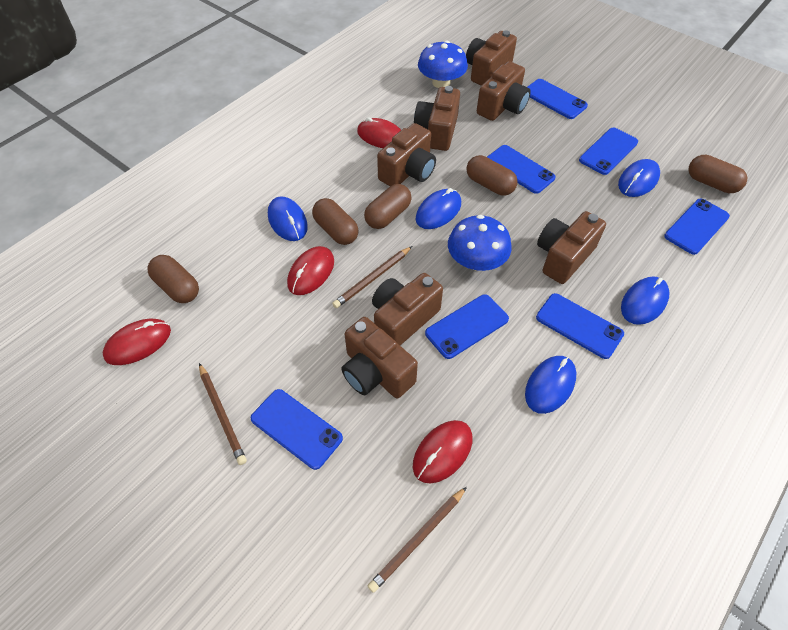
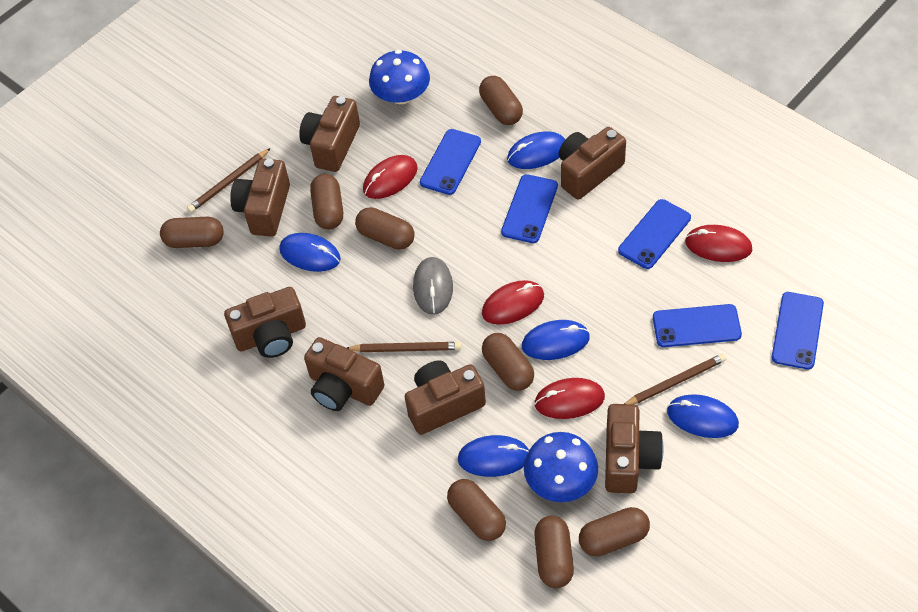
blue phone: [251,389,343,470] [425,294,509,359] [487,145,556,194] [528,79,588,119] [536,293,624,359] [579,127,638,175] [664,198,730,255] = 7 -> [420,129,481,195] [501,174,558,243] [618,199,691,269] [653,304,742,347] [772,292,824,369] = 5
brown capsule: [147,255,199,303] [312,198,359,245] [364,184,412,229] [466,155,518,196] [689,155,747,193] = 5 -> [160,217,224,248] [310,174,343,230] [355,207,415,250] [447,479,506,541] [479,76,523,125] [482,333,534,391] [534,516,574,588] [579,507,650,557] = 8
grey mouse: none = 0 -> [413,257,453,315] = 1

